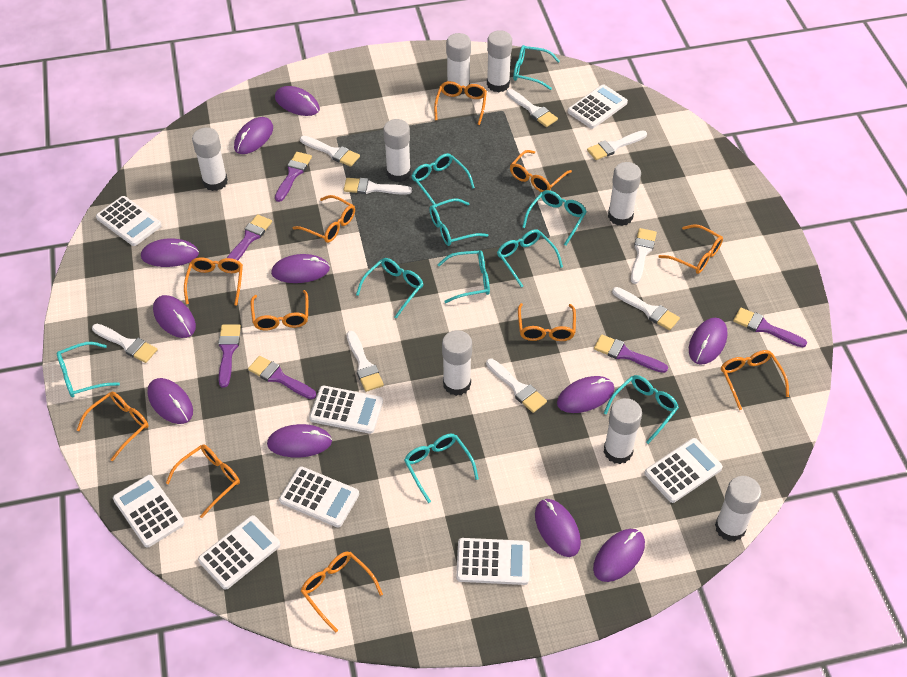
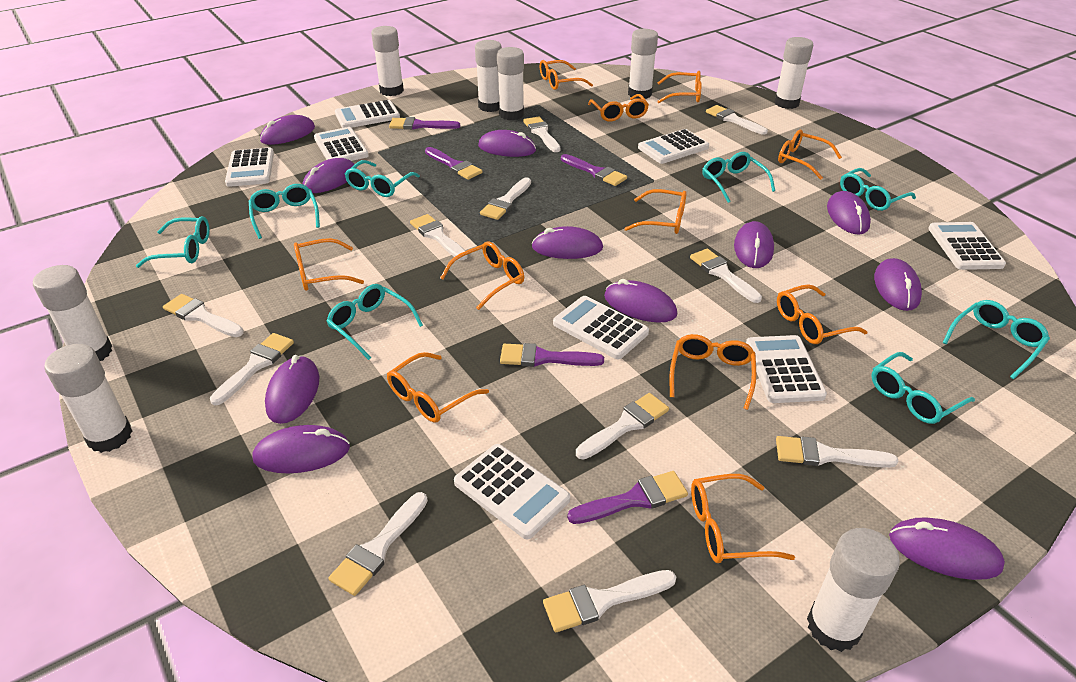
purple brush: [218,324,241,388] [227,214,272,260] [248,356,316,399] [275,152,312,202] [594,334,668,373] [733,308,807,347] = 6 -> [389,117,460,130] [425,147,482,180] [500,343,604,367] [561,154,627,186] [567,471,688,524] = 5
turquoise glasses: [57,342,120,398] [356,258,423,319] [404,434,479,503] [412,153,475,208] [429,198,488,246] [437,250,490,303] [497,229,563,288] [513,45,560,90] [522,190,587,246] [604,375,679,444] = 10 -> [136,216,210,268] [249,184,320,239] [326,284,423,360] [345,160,420,197] [702,152,775,203] [840,168,916,211] [871,352,975,424] [943,300,1050,379] = 8
white brush: [92,324,158,363] [300,136,360,167] [344,178,412,195] [347,331,384,392] [486,359,547,413] [506,89,558,127] [587,130,647,160] [612,287,680,330] [631,228,657,284] = 9 -> [163,294,244,337] [210,333,294,405] [329,492,428,596] [410,214,468,260] [480,177,531,220] [523,116,561,152] [543,570,676,632] [576,393,669,459] [690,249,762,303] [706,105,768,135] [776,436,898,468] = 11

